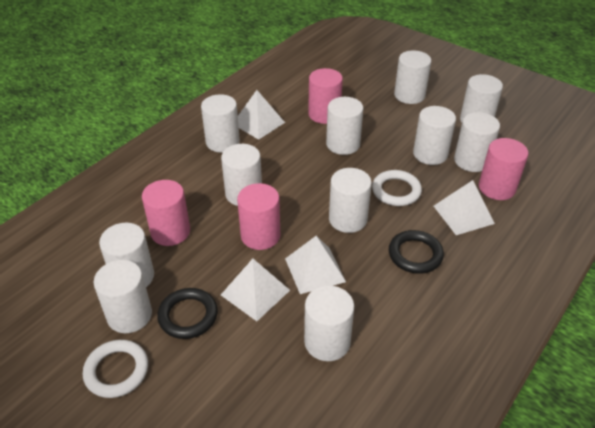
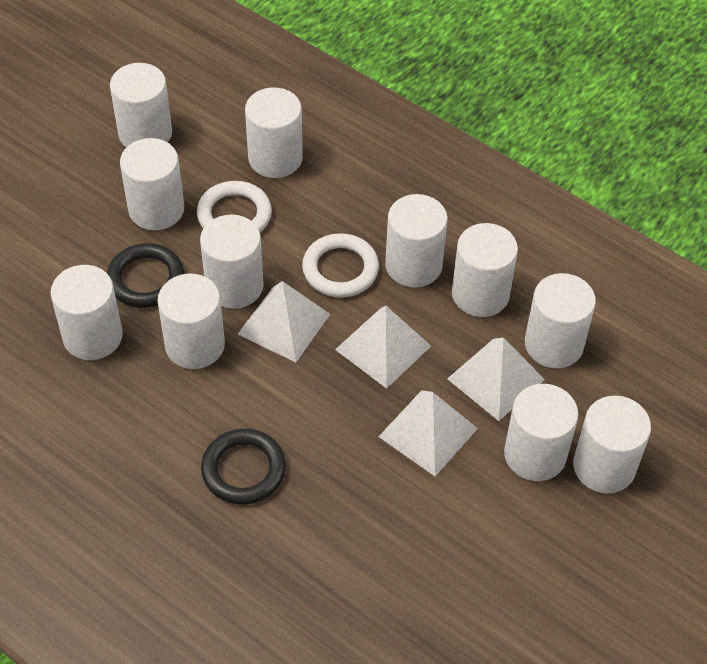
pink cylinder: [142,180,190,246] [237,183,280,250] [308,68,343,124] [479,138,528,200] = 4 -> none = 0

